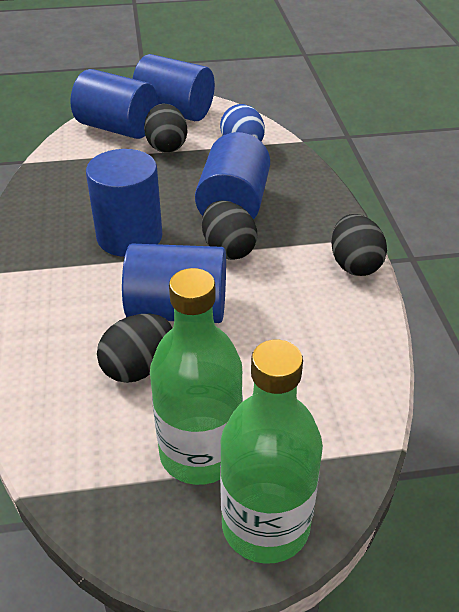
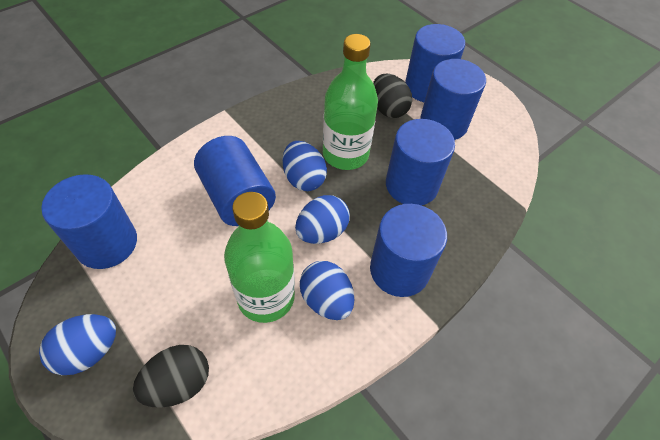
black egg: [97,314,172,383] [144,104,187,153] [202,201,257,260] [331,214,387,276] = 4 -> [133,345,209,408] [373,74,412,118] = 2
blue cylinder: [71,69,158,139] [86,149,162,257] [122,244,226,323] [133,54,215,121] [195,132,270,220] = 5 -> [41,174,137,269] [194,136,276,226] [370,204,447,297] [386,119,455,206] [405,24,465,102] [420,59,486,140] = 6
blue egg: [220,104,265,141] = 1 -> [39,314,116,375] [283,141,327,191] [295,195,350,244] [300,261,354,320] = 4

